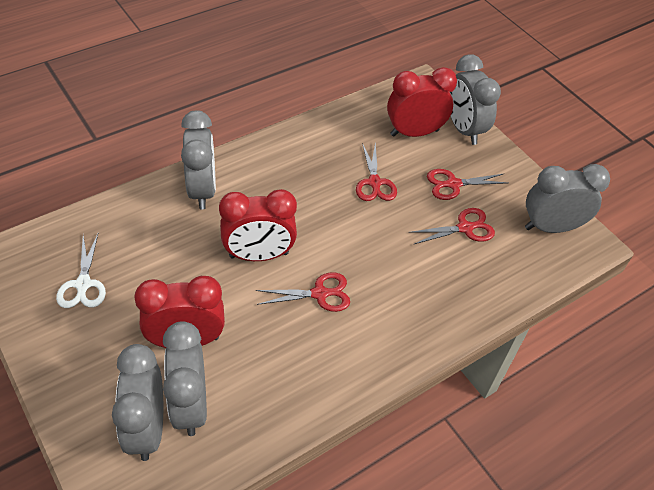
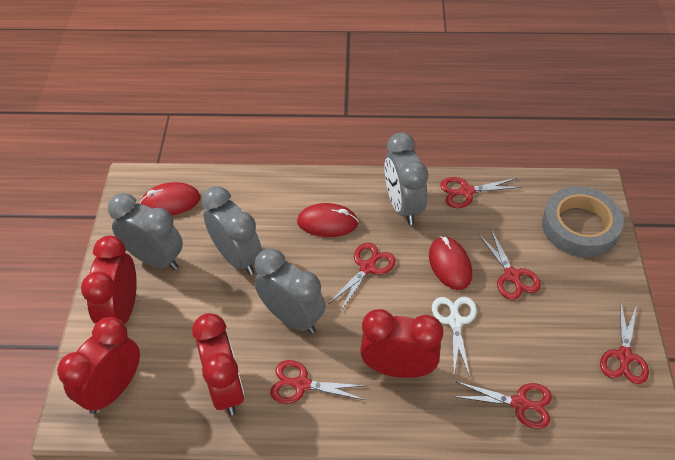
grey clock: [112,344,163,461] [163,321,207,436] [181,110,216,209] [449,54,501,145] [525,164,610,233] = 5 -> [108,193,183,270] [202,186,262,275] [254,249,325,334] [384,132,428,225] = 4
grey tape: none = 0 -> [542,186,624,257] = 1
red clock: [134,276,225,348] [219,189,297,261] [387,67,457,137] = 3 -> [57,317,140,414] [81,236,137,324] [192,313,244,415] [360,309,443,378] = 4
red mouse: none = 0 -> [140,182,200,215] [297,203,359,237] [429,236,472,290] = 3
red scissors: [256,272,350,312] [356,142,397,201] [409,208,495,244] [427,169,508,200] = 4 -> [270,360,366,404] [328,243,396,311] [440,177,522,208] [453,381,552,429] [479,229,541,300] [600,304,649,384] = 6

